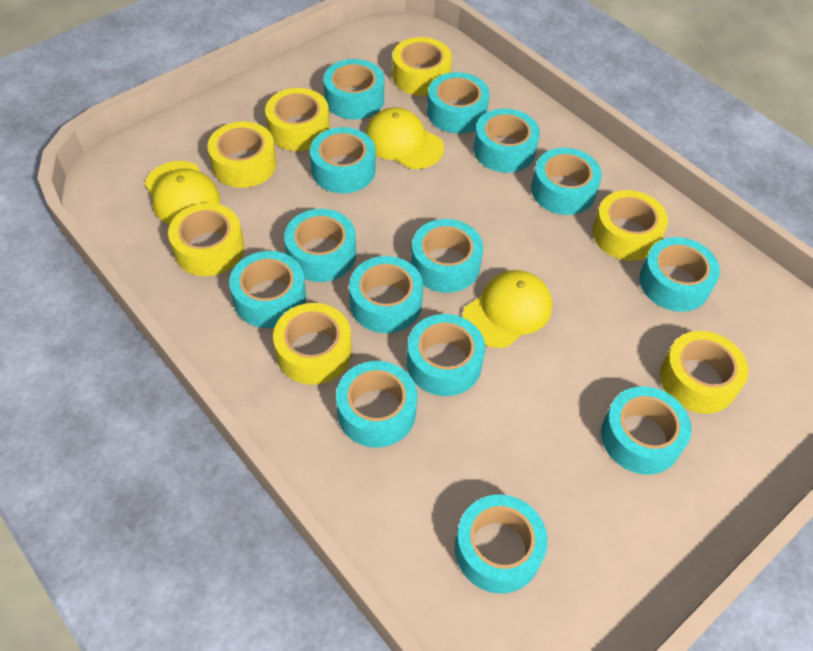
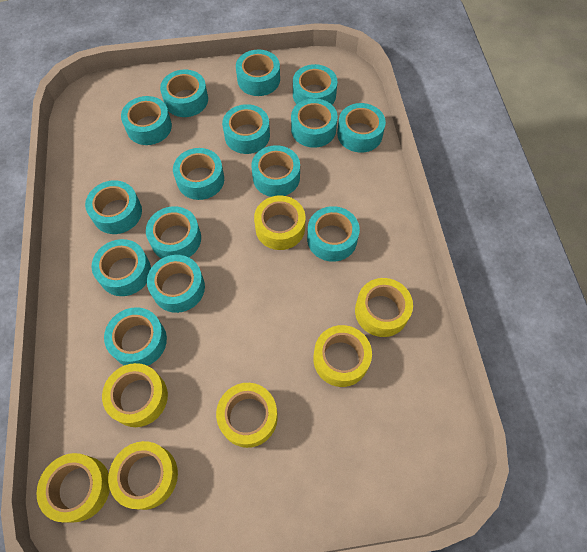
turquoise tape: [229,251,306,328] [284,209,356,282] [310,127,375,193] [323,59,384,120] [336,361,417,448] [349,256,423,333] [407,314,485,396] [411,219,483,293] [427,72,490,134] [455,494,548,594] [473,109,540,173] [531,148,602,215] [601,386,692,475] [639,237,720,312] = 14 -> [85,180,142,234] [92,239,151,296] [104,307,167,366] [121,96,172,145] [146,206,201,259] [147,255,205,313] [160,70,208,117] [173,148,224,200] [222,104,270,154] [236,49,280,96] [251,145,300,197] [291,98,338,148] [293,64,337,105] [307,206,360,262] [337,103,386,153] = 15
yellow cap: [145,161,220,224] [365,107,444,169] [463,270,552,348] = 3 -> none = 0

